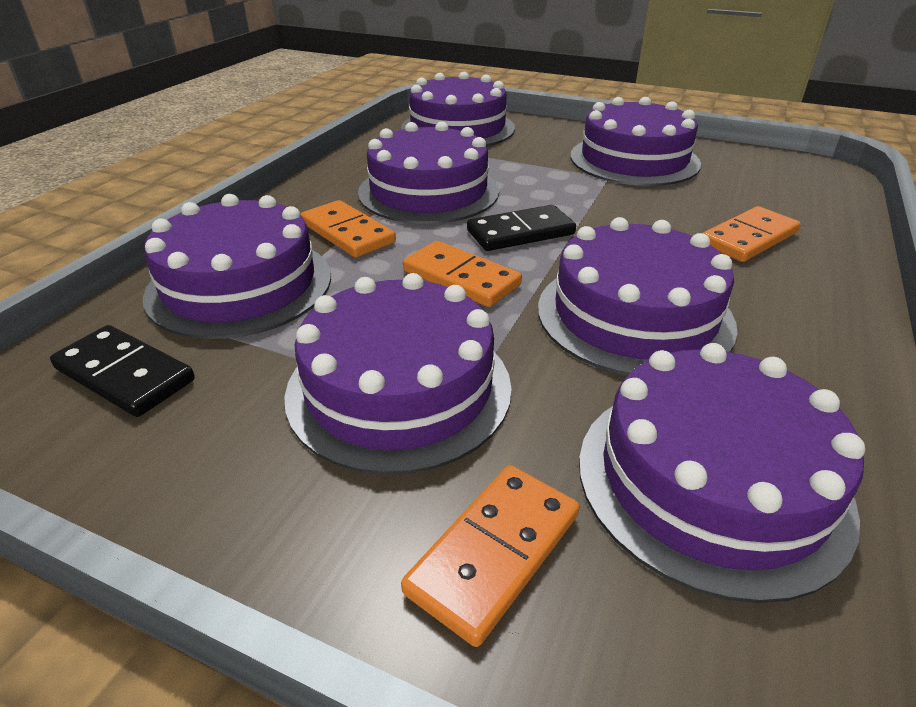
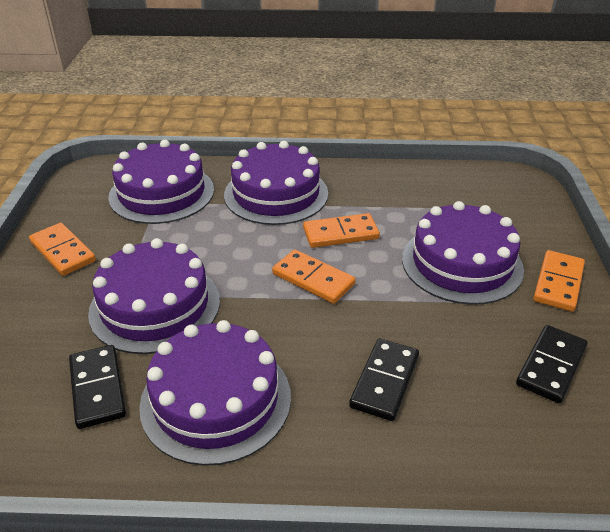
black domino: [50,325,195,417] [467,205,576,251] = 2 -> [69,345,126,429] [349,338,419,421] [516,325,587,403] = 3
purple cake: [143,194,331,339] [284,273,512,475] [358,121,499,224] [401,72,515,146] [538,217,738,375] [570,97,701,186] [579,343,865,603] = 7 -> [88,238,220,354] [108,140,214,224] [139,320,291,466] [224,141,328,225] [402,201,524,305] = 5

